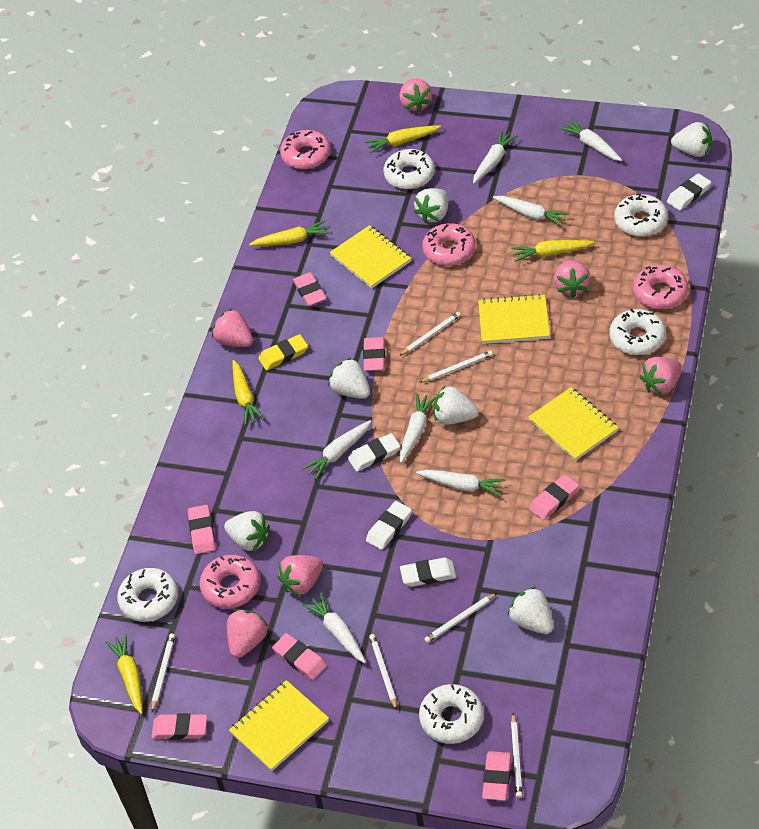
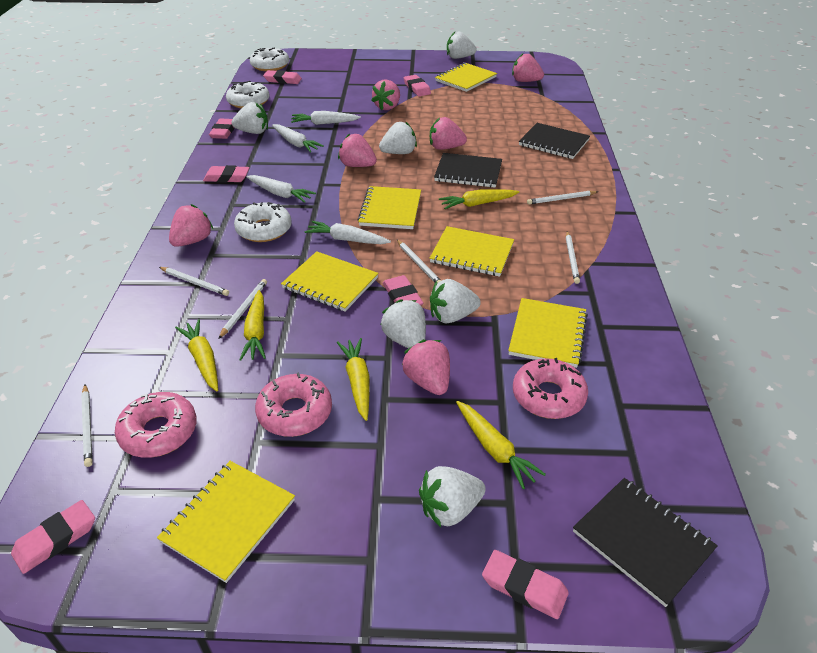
black notebook: none = 0 -> [434,153,502,188] [519,123,590,159] [573,478,718,607] = 3
pink donut: [200,555,260,608] [280,130,331,169] [422,223,476,266] [633,265,688,309] = 4 -> [115,392,197,458] [255,372,332,437] [513,358,588,419] = 3
white carrot: [302,420,371,480] [303,593,366,663] [399,393,436,463] [416,470,506,497] [473,130,518,184] [493,196,569,227] [559,119,622,161] = 7 -> [246,175,316,203] [272,124,324,153] [291,111,361,125] [304,221,391,244] = 4
white donut: [117,568,178,622] [384,149,435,189] [419,684,484,744] [609,309,666,355] [614,193,668,236] = 5 -> [226,81,270,109] [234,202,292,242] [250,47,289,71] = 3
white eraser: [348,433,400,472] [366,501,412,550] [400,558,456,587] [667,173,711,211] = 4 -> none = 0
yellow eraser: [258,334,308,370] = 1 -> none = 0
yellow notebook: [229,680,329,771] [330,225,412,288] [478,294,550,344] [528,387,619,461] = 4 -> [157,461,295,583] [281,251,379,311] [357,186,421,229] [430,226,514,277] [435,63,497,92] [508,298,588,368] = 6

